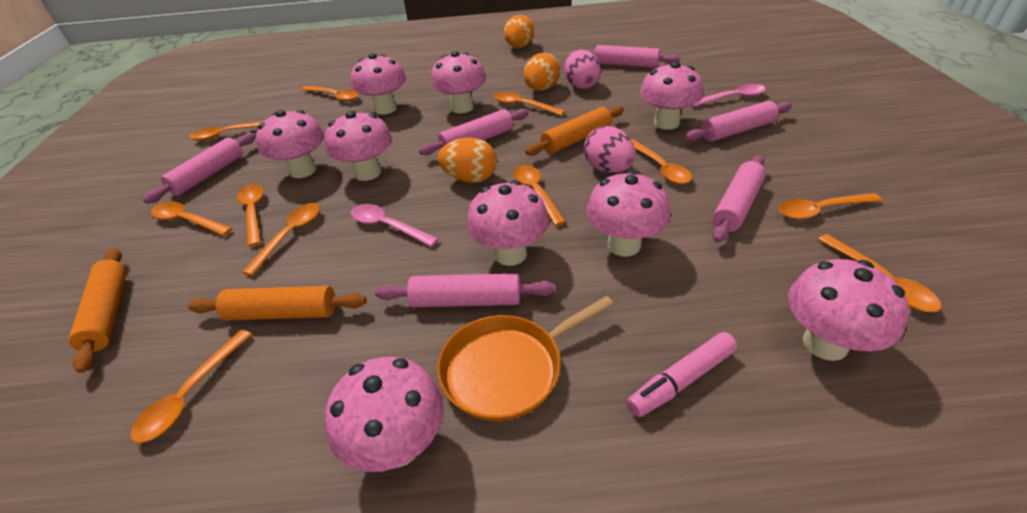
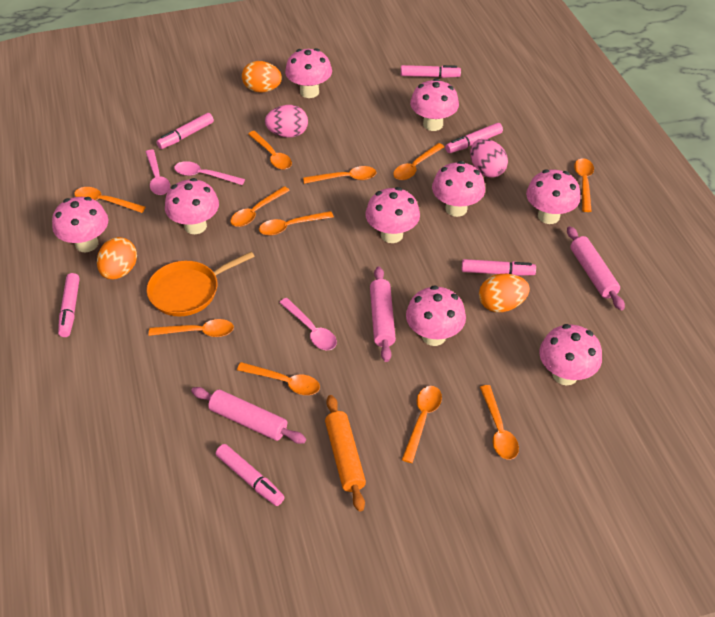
orange rolling pin: [68,248,127,373] [188,286,367,320] [525,106,624,156] = 3 -> [325,395,366,512] = 1
pink marker: [627,332,737,417] = 1 -> [58,273,80,337] [156,113,214,149] [216,444,285,506] [401,65,461,78] [445,123,503,153] [462,259,536,276] = 6
pink rolling pin: [143,133,256,204] [375,273,555,307] [419,109,529,155] [583,45,680,68] [685,101,792,142] [712,155,766,243] = 6 -> [191,387,306,444] [370,267,396,362] [567,226,625,311] = 3
pink spoon: [351,204,439,247] [691,84,766,107] = 2 -> [146,150,170,195] [174,161,245,185] [279,298,337,350] = 3

